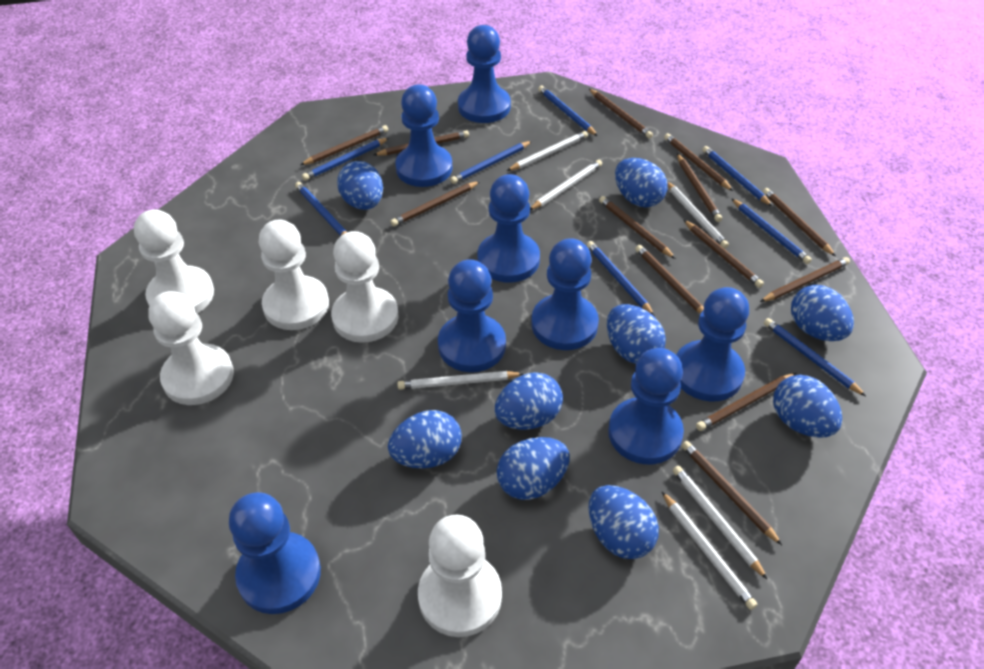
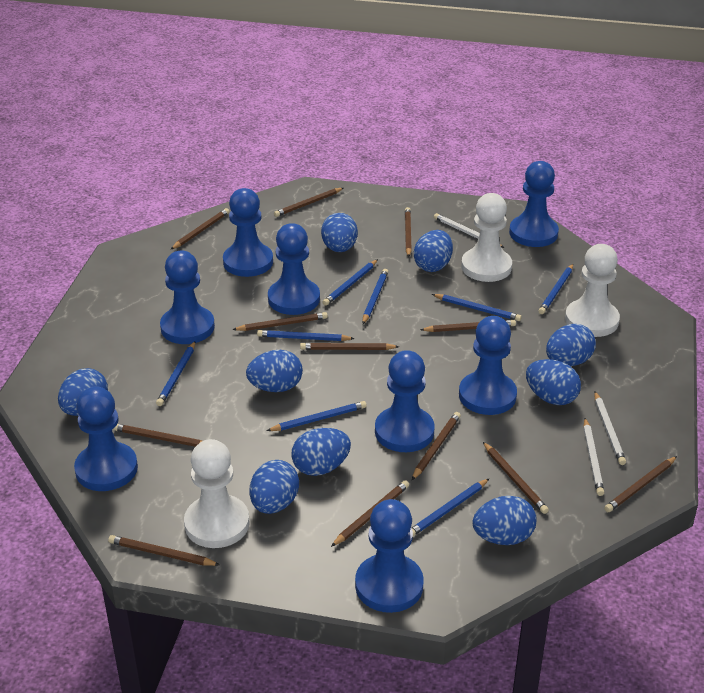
brown pencil: [300,125,388,165] [373,130,469,156] [390,181,480,226] [589,89,653,139] [599,196,676,259] [635,245,704,314] [664,133,733,191] [677,154,722,222] [682,441,782,545] [684,220,764,288] [696,373,796,431] [760,257,850,302] [763,188,836,257] = 13 -> [108,535,220,566] [113,424,202,447] [170,208,229,250] [232,312,328,331] [274,188,343,217] [300,343,399,350] [331,480,409,547] [405,207,412,257] [412,412,461,480] [420,320,516,332] [483,442,549,514] [604,456,677,512] = 12
white pawn: [134,209,214,313] [148,291,234,405] [259,219,329,330] [331,231,398,343] [418,515,502,637] = 5 -> [184,439,249,548] [461,193,512,282] [565,244,620,337] = 3
white pencil: [397,371,524,390] [507,131,588,171] [530,160,602,210] [662,492,757,610] [667,181,729,249] [673,466,768,580] = 6 -> [434,213,504,248] [583,418,604,496] [594,392,626,465] = 3

